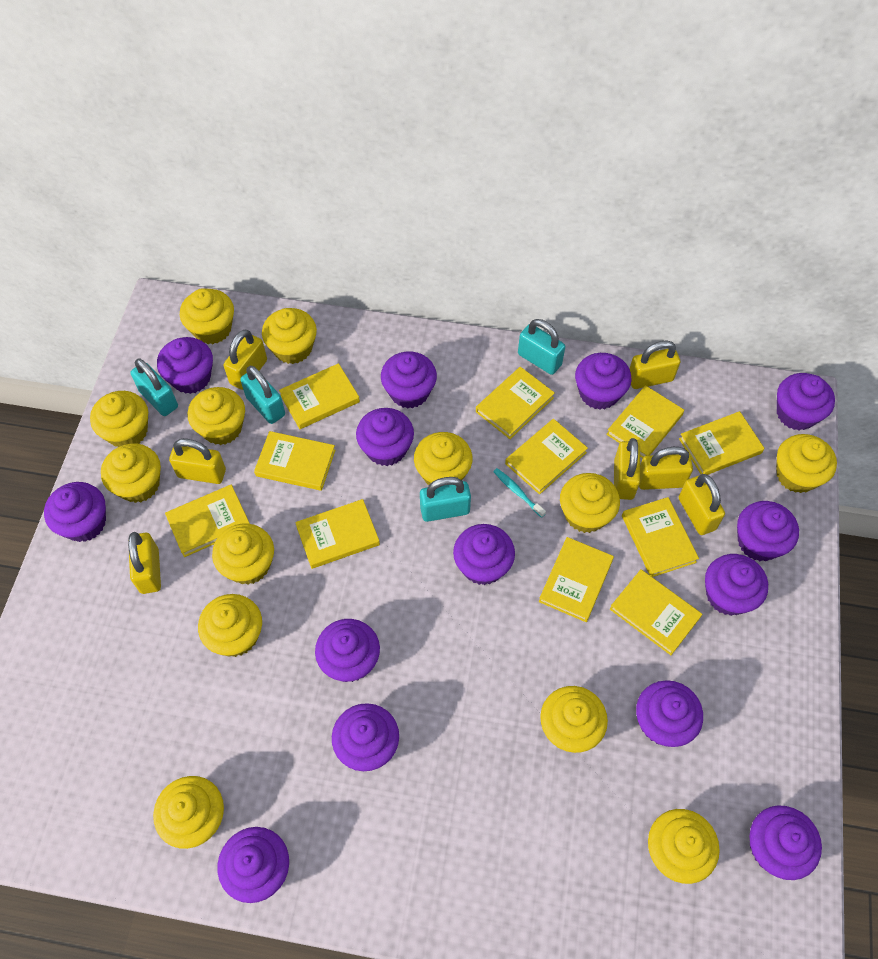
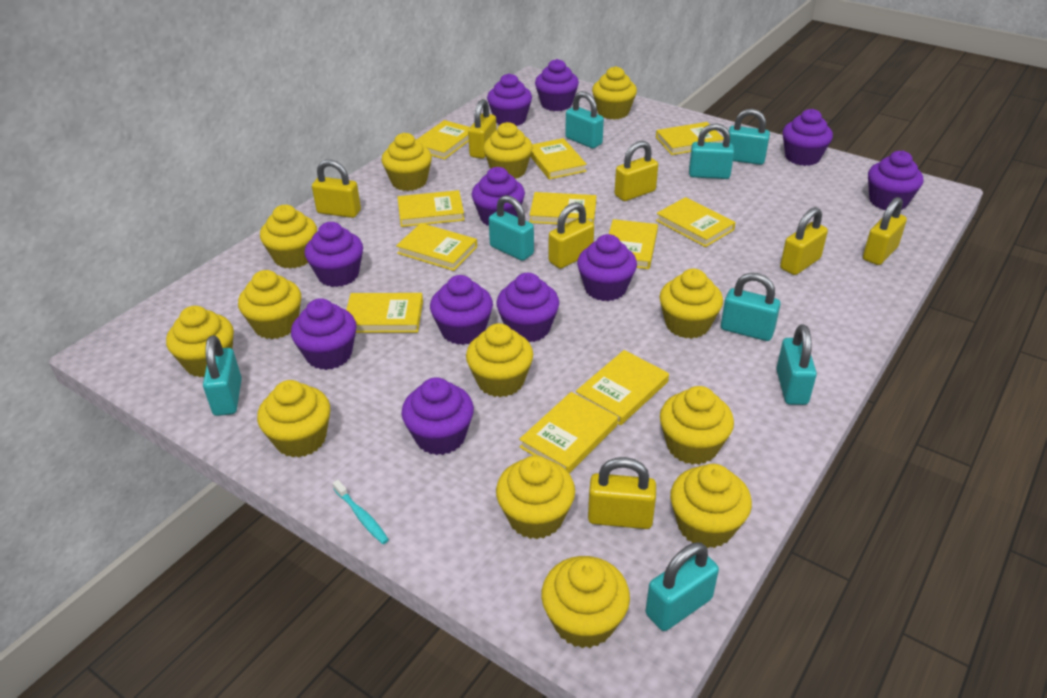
purple cupcake: [44,482,106,542] [157,337,213,394] [217,827,289,903] [315,619,380,682] [332,703,399,771] [356,408,414,466] [381,352,437,409] [453,524,515,585] [575,353,632,410] [636,680,703,747] [705,554,768,616] [737,501,799,561] [750,805,822,880] [777,373,835,430] = 14 -> [291,298,357,370] [305,222,363,287] [401,377,474,455] [430,275,493,345] [472,167,525,226] [487,73,532,126] [496,273,559,342] [535,59,579,111] [577,234,637,301] [783,109,833,166] [868,151,923,210] = 11
turquoise padlock: [130,359,178,416] [240,366,285,424] [420,477,471,522] [518,319,565,375] = 4 -> [203,335,242,416] [489,195,534,261] [565,91,604,148] [645,542,719,631] [689,123,734,179] [721,273,781,341] [729,109,770,165] [776,324,817,405] = 8

